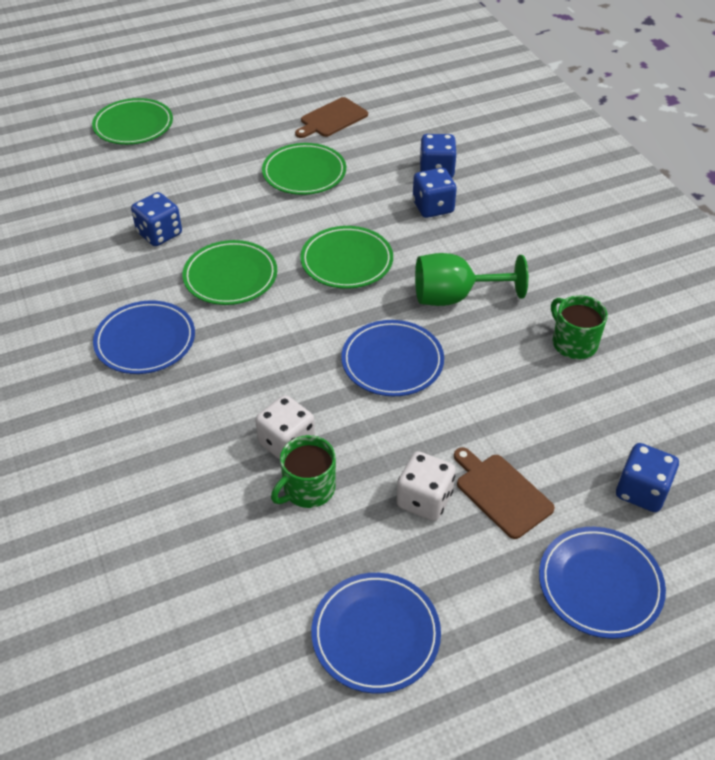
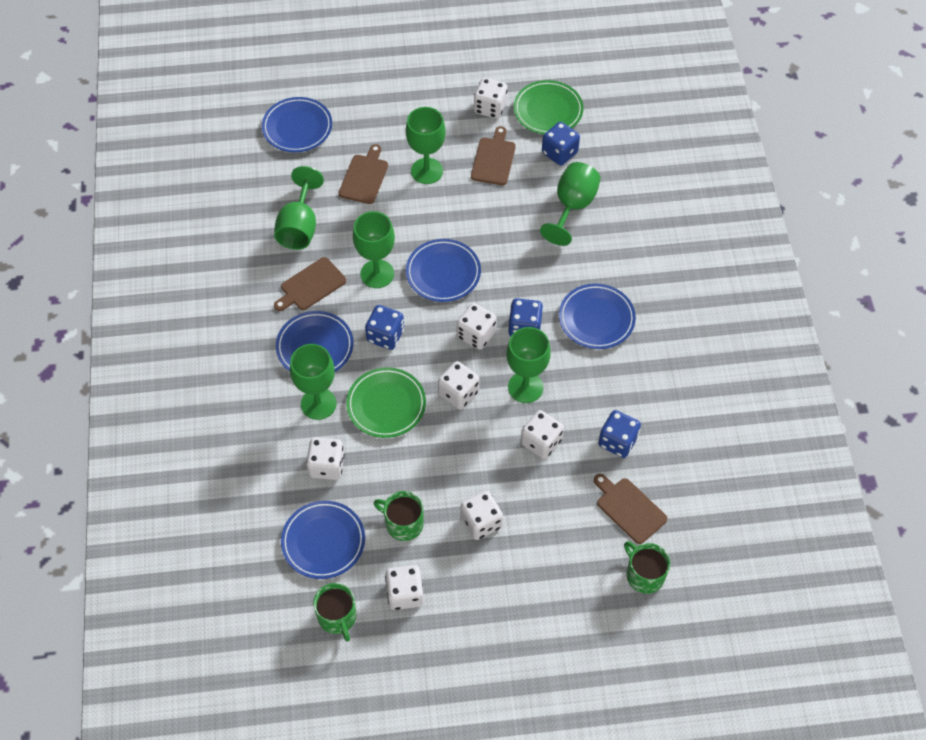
blue plate: [93,300,195,374] [311,573,441,694] [341,320,444,396] [539,527,666,639] = 4 -> [262,97,332,152] [276,311,353,372] [281,501,365,579] [406,239,481,302] [559,284,636,349] = 5
brown cutting board: [295,97,368,138] [454,447,555,539] = 2 -> [274,257,346,311] [339,144,388,204] [471,126,516,185] [594,474,668,544] = 4
green goblet: [415,253,528,306] = 1 -> [274,166,324,250] [290,344,337,420] [353,211,395,288] [406,107,446,184] [506,327,551,403] [540,162,601,246] = 6
green mug: [271,435,336,508] [551,295,608,359] = 2 -> [313,583,356,642] [374,491,424,541] [624,541,670,594] = 3
green plate: [92,98,173,145] [182,240,277,305] [262,143,346,195] [300,226,393,289] = 4 -> [346,367,426,438] [514,80,583,134] = 2
white dice: [255,395,315,460] [396,451,456,521] = 2 -> [306,437,345,480] [385,565,424,610] [438,361,479,409] [457,303,497,350] [461,491,503,540] [474,78,508,119] [521,410,564,459] = 7

